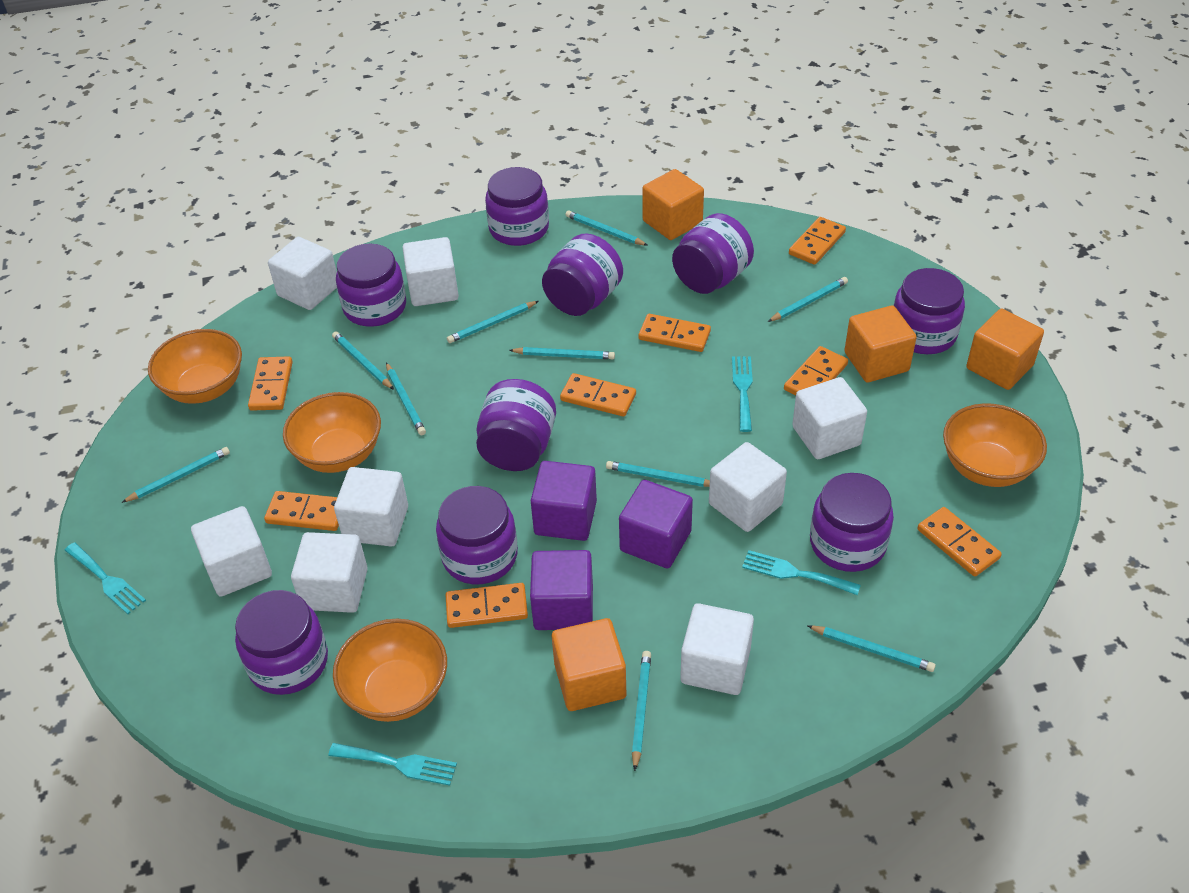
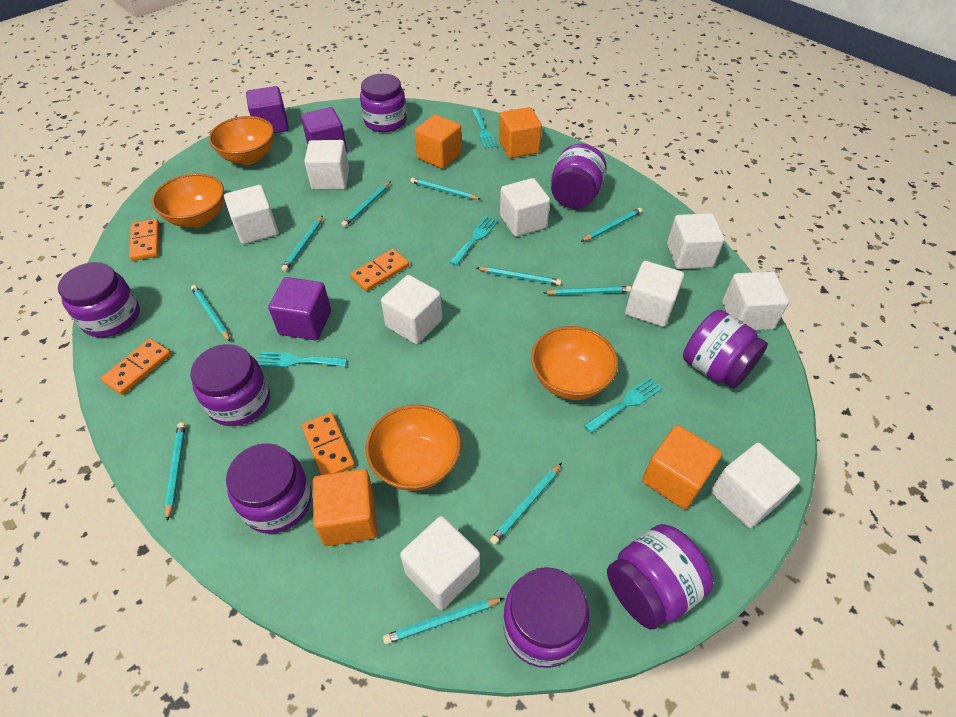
orange domino: [248,356,293,411] [264,491,339,531] [446,583,528,628] [560,373,636,417] [639,314,711,352] [784,346,848,396] [789,217,846,265] [917,507,1002,577] = 8 -> [100,339,171,395] [129,219,159,261] [302,412,355,475] [350,249,409,291] = 4
purple jar: [235,590,328,695] [336,244,406,327] [436,486,518,584] [476,379,556,471] [485,167,549,246] [542,233,623,316] [672,213,754,294] [810,473,894,572] [893,268,965,354] = 9 -> [58,262,140,337] [191,344,270,426] [226,443,312,534] [360,74,407,132] [503,567,589,668] [551,144,607,209] [607,524,713,629] [683,310,768,389] = 8
white cube: [191,506,272,597] [268,237,337,310] [291,532,368,613] [334,467,408,547] [402,237,459,306] [680,603,754,695] [709,442,787,532] [792,377,867,459] = 8 -> [224,185,278,244] [304,140,349,190] [381,275,442,344] [400,516,480,610] [500,178,550,237] [625,261,684,327] [667,213,725,269] [711,443,800,528] [722,271,789,330] = 9

